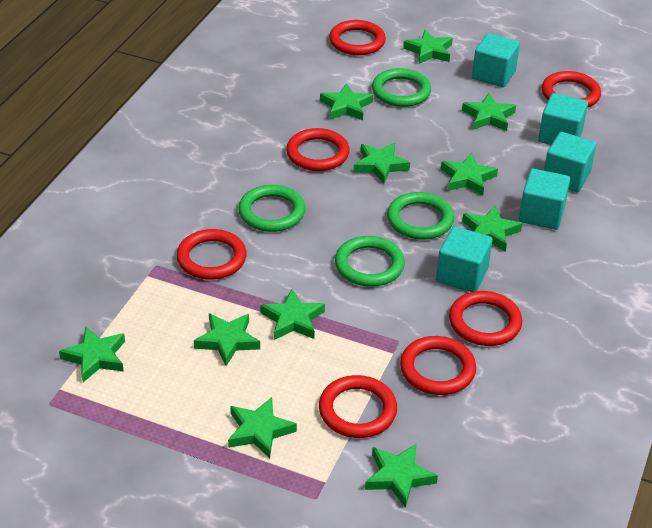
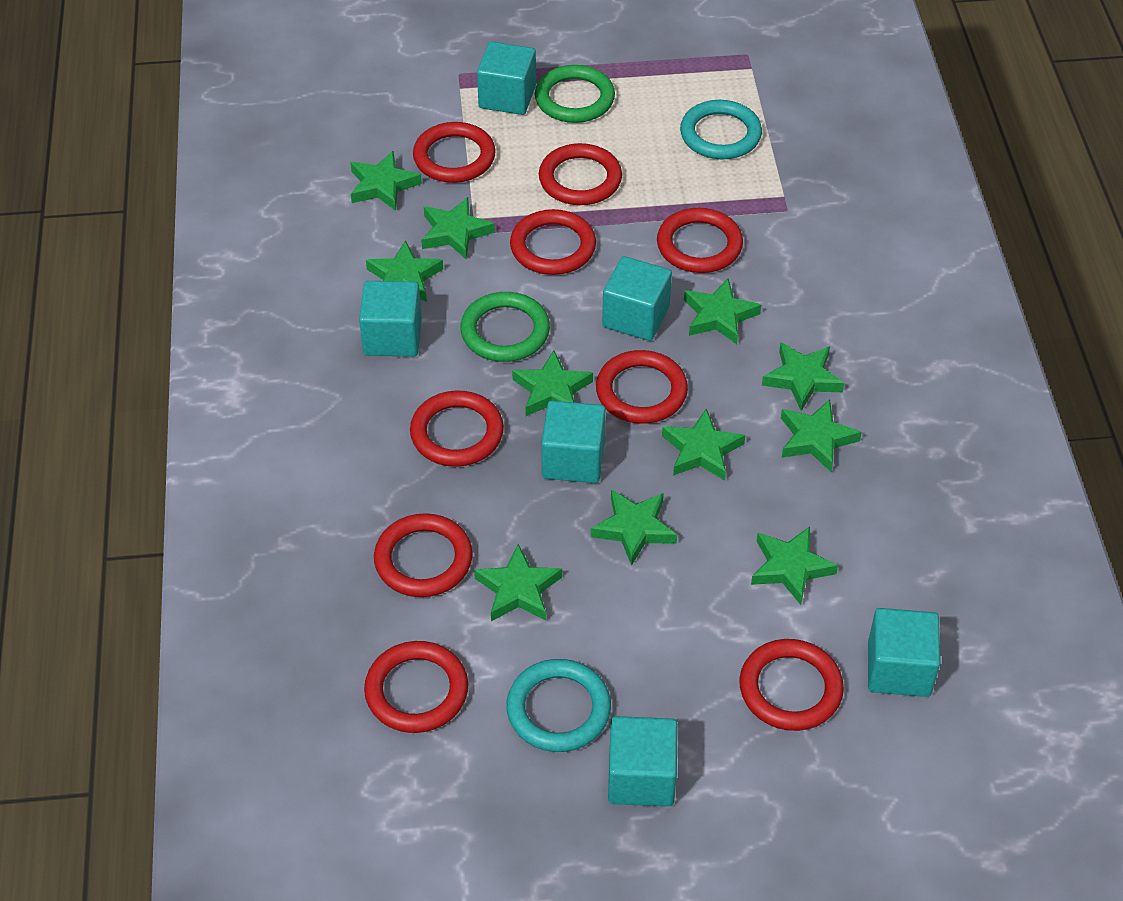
green ring: [238,185,305,232] [335,236,405,287] [372,68,431,107] [387,192,454,240] = 4 -> [460,292,550,362] [535,65,615,123] = 2
red ring: [176,229,247,280] [286,128,350,171] [319,375,397,438] [329,20,386,55] [400,336,476,395] [449,291,522,346] [542,71,601,108] = 7 -> [364,641,468,733] [374,513,473,597] [410,390,504,467] [413,122,496,183] [510,209,596,275] [539,143,622,205] [596,350,688,424] [657,208,743,273] [739,639,844,731] = 9
turquoise cube: [436,226,493,292] [472,33,520,87] [519,169,570,230] [538,93,588,145] [544,132,596,192] = 5 -> [359,281,422,357] [477,42,536,115] [541,401,606,483] [602,256,672,341] [608,716,677,806] [868,608,940,697] = 6
turquoise ring: none = 0 -> [506,659,611,752] [680,100,762,160] = 2

